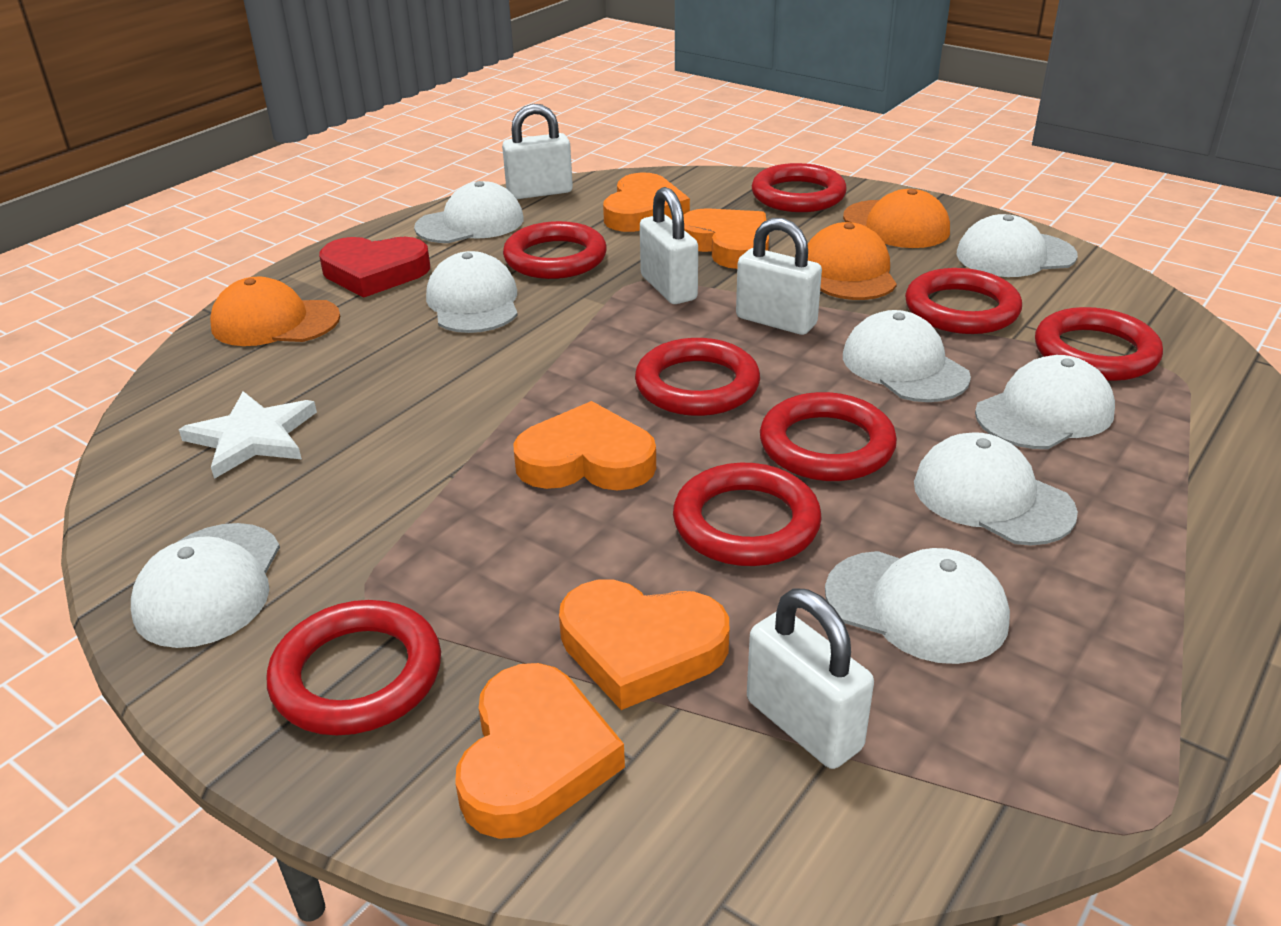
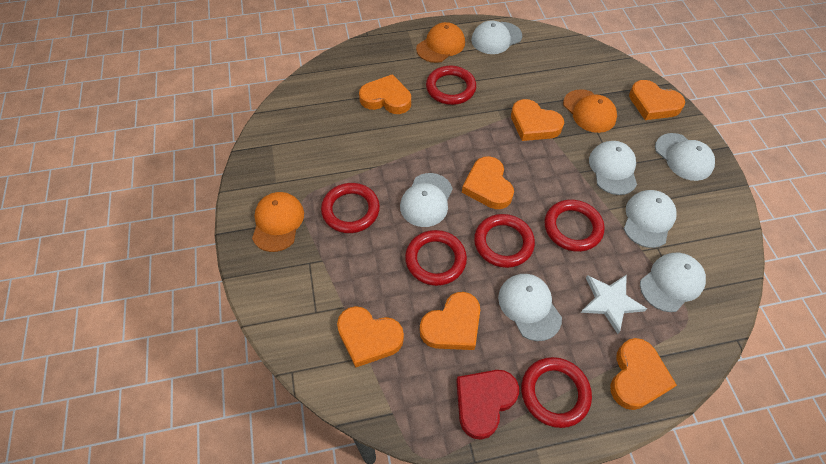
orange heart: [455,663,625,839] [513,401,656,490] [559,579,729,710] [603,173,690,232] [683,208,769,269] = 5 -> [337,306,404,368] [359,74,411,114] [420,292,480,350] [462,156,514,209] [511,99,564,141] [610,338,677,410] [629,80,685,120] = 7
red ring: [267,600,441,735] [503,221,607,279] [635,338,760,416] [673,463,822,566] [752,163,847,212] [760,392,897,481] [905,268,1022,334] [1035,307,1163,381] = 8 -> [321,183,380,233] [405,230,467,286] [426,65,476,105] [474,214,535,268] [521,357,592,428] [544,200,605,252] = 6
white cap: [131,523,280,648] [414,181,524,243] [426,251,518,333] [825,548,1010,664] [843,310,971,402] [914,432,1078,545] [957,214,1078,277] [975,355,1115,449] = 8 -> [400,173,453,227] [471,20,522,54] [498,274,562,341] [589,141,637,195] [624,190,677,248] [640,253,706,312] [655,133,715,181] = 7
white padlock: [502,104,573,199] [640,187,698,304] [736,218,822,335] [747,588,874,769] = 4 -> none = 0

